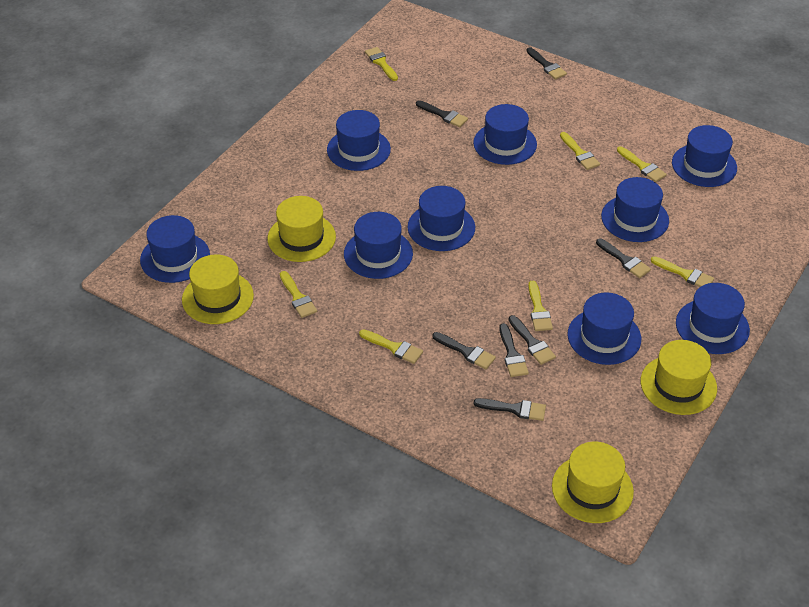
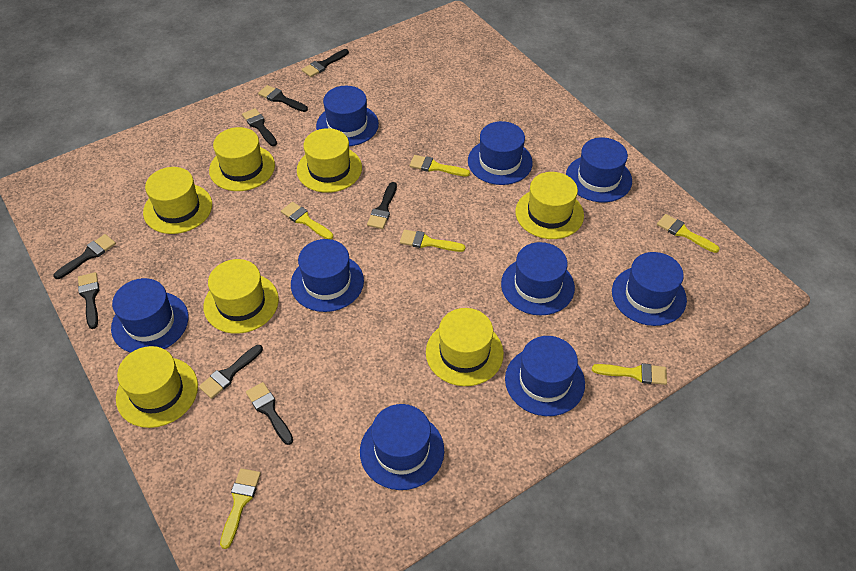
black brush: [416,100,468,127] [432,332,496,369] [474,398,546,421] [499,323,529,377] [509,315,556,365] [526,47,567,80] [596,238,651,278] = 7 -> [53,234,116,279] [78,272,99,329] [199,345,263,399] [242,108,277,146] [246,382,293,445] [258,85,308,112] [302,49,349,77] [367,182,397,229] = 8
yellow brush: [280,271,317,318] [359,329,423,364] [365,47,398,81] [528,281,553,331] [560,132,600,170] [617,146,667,182] [651,256,714,287] = 7 -> [220,468,261,549] [281,202,333,239] [400,230,465,252] [409,155,470,177] [592,363,667,385] [657,214,720,253] = 6
yellow hat: [182,254,254,324] [267,196,336,262] [552,442,634,523] [641,340,717,415] = 4 -> [116,346,198,428] [143,167,212,234] [203,259,279,334] [209,127,275,191] [297,128,362,193] [426,308,504,386] [515,172,584,239] = 7

